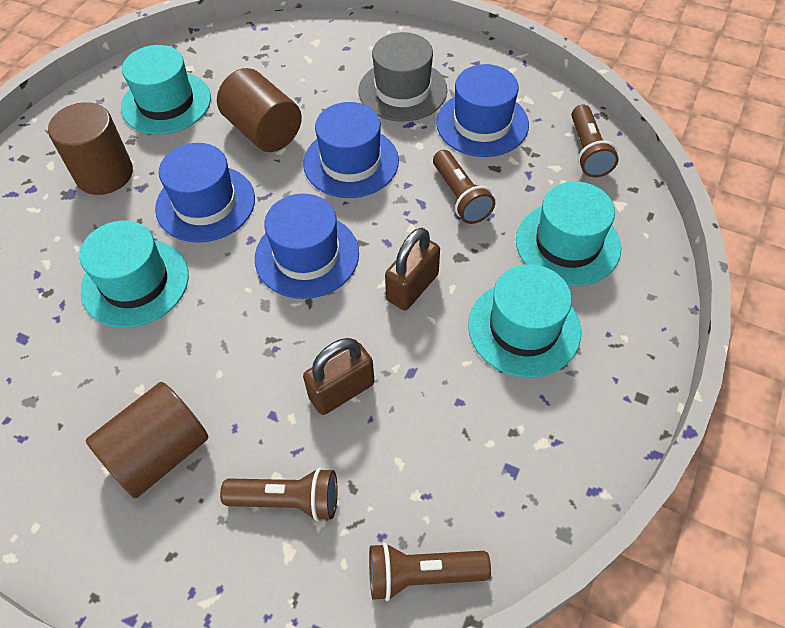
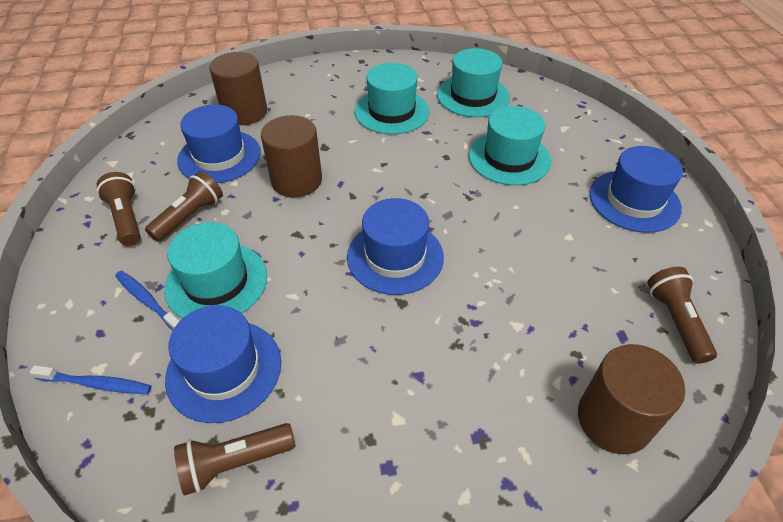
blue toothbrush: none = 0 -> [29,365,152,394] [115,271,180,330] = 2
brown padlock: [303,338,374,415] [385,228,440,310] = 2 -> none = 0
grey hat: [359,32,447,122] = 1 -> none = 0

